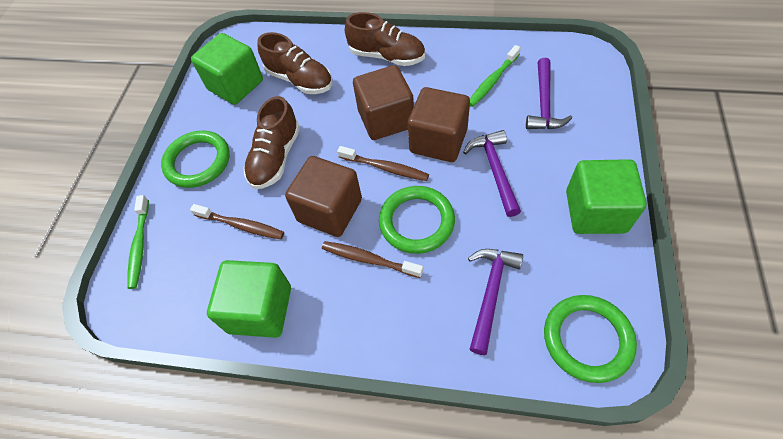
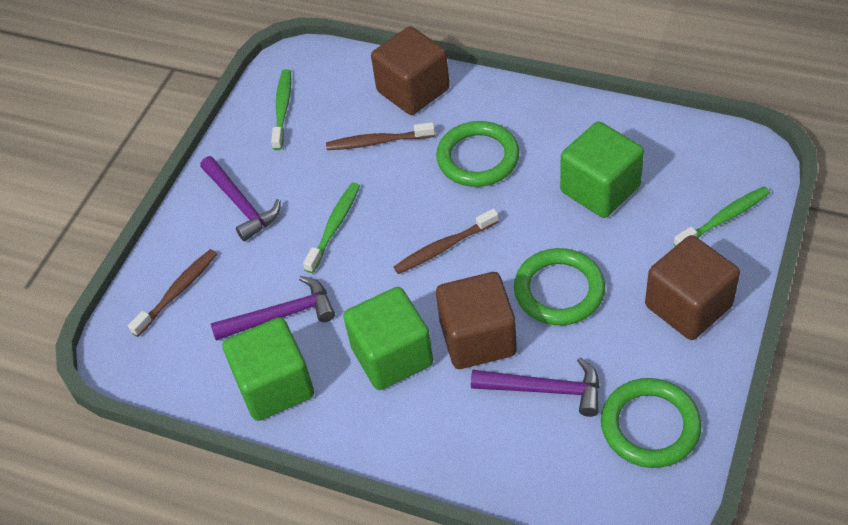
brown shoe: [244,96,300,189] [258,32,332,94] [345,12,425,66] = 3 -> none = 0
green toothbrush: [128,195,149,289] [470,45,521,107] = 2 -> [271,69,291,150] [303,182,360,273] [673,186,770,246] = 3

